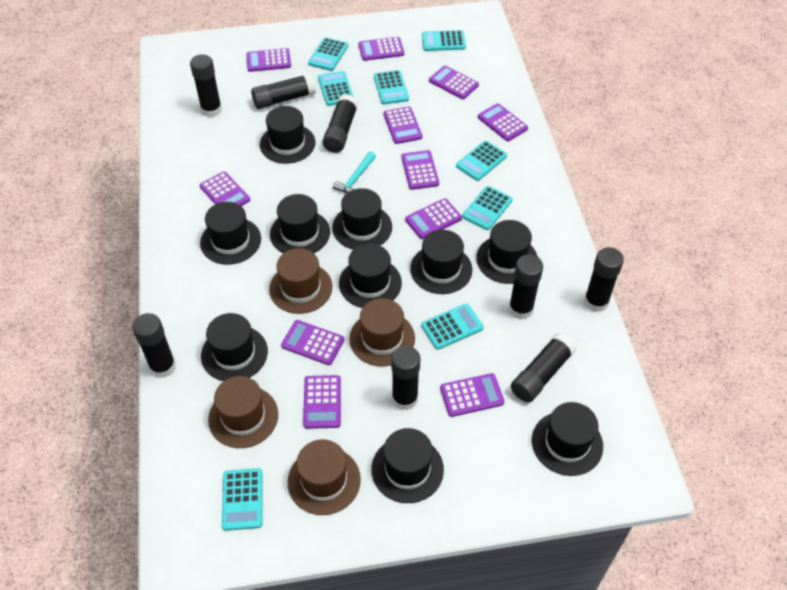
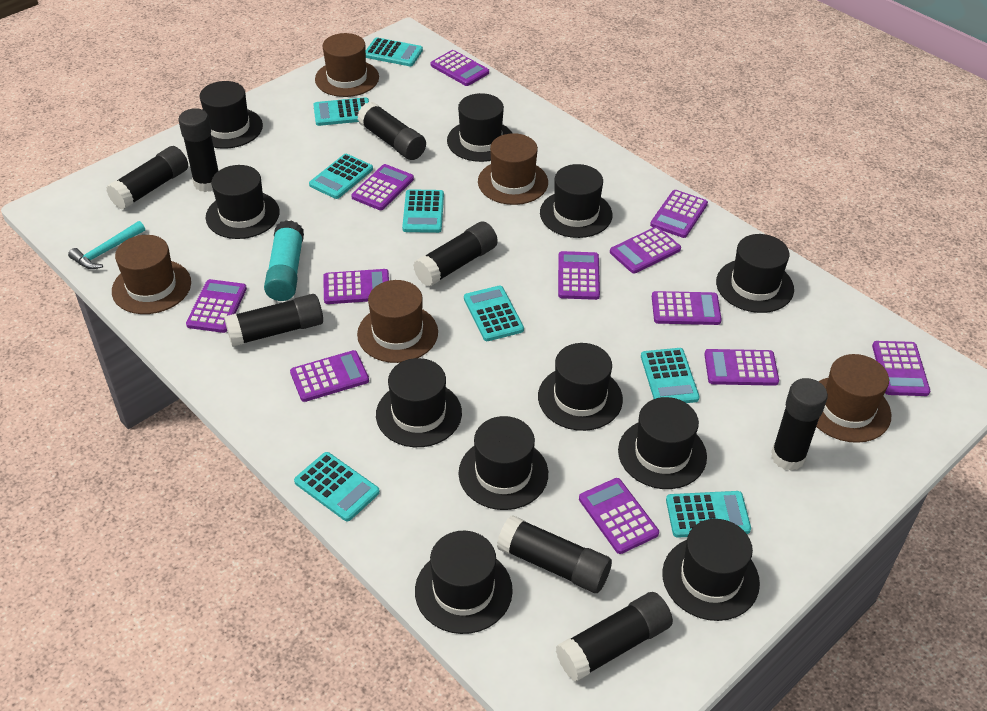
black hat: [200,202,261,265] [201,313,268,381] [260,106,315,164] [270,194,330,253] [332,188,392,250] [339,243,402,308] [371,428,444,503] [410,230,472,294] [476,220,538,284] [532,402,603,476] = 10 -> [200,81,263,149] [206,165,280,239] [376,358,462,447] [415,531,513,634] [447,93,512,162] [459,416,548,510] [538,343,623,431] [540,164,612,238] [618,397,707,489] [662,519,760,621] [716,234,794,313] = 11
brown hat: [208,376,278,448] [269,248,333,314] [288,439,361,515] [349,298,415,367] = 4 -> [112,235,191,314] [315,33,379,97] [357,280,438,363] [478,133,548,205] [816,354,891,443] = 5
purple calculator: [200,171,250,206] [246,48,291,72] [281,320,344,365] [303,375,341,429] [358,37,404,61] [383,106,422,144] [401,150,439,190] [405,198,462,239] [429,66,479,99] [440,373,504,417] [478,103,528,141] = 11 -> [186,279,247,333] [290,350,369,402] [323,269,389,304] [351,164,414,210] [431,50,489,86] [558,251,600,300] [579,478,659,554] [610,227,681,273] [650,190,708,238] [652,291,722,325] [704,349,779,386] [872,341,930,396] = 12
turquoise glue stick: none = 0 -> [264,220,304,301] = 1

